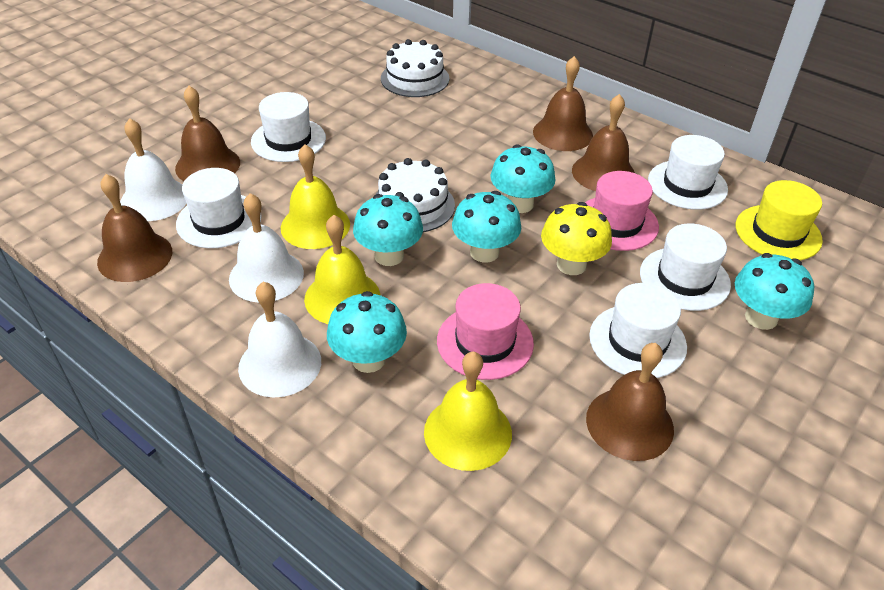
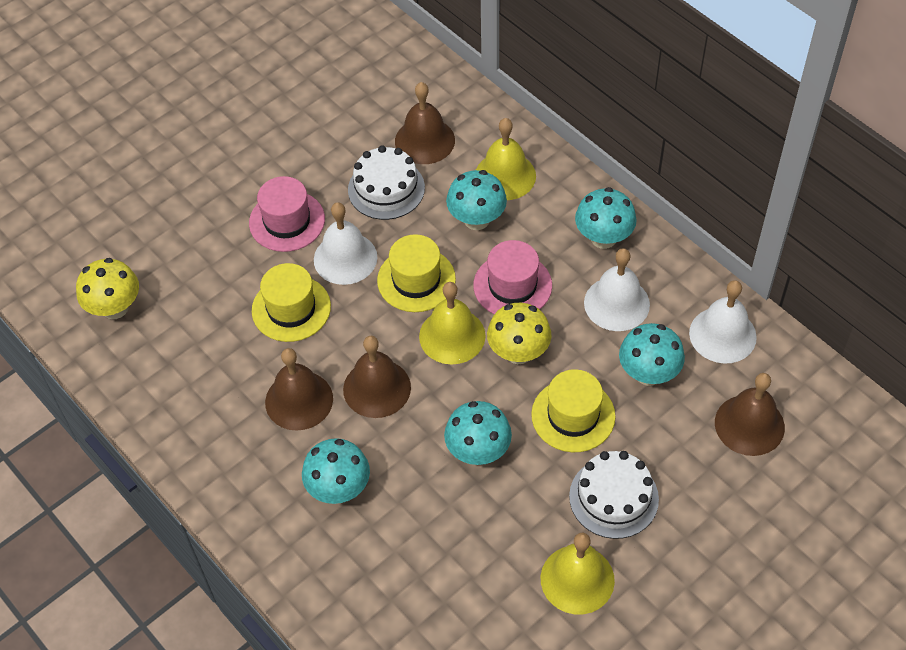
brown bell: [97,174,172,282] [175,86,240,181] [533,56,593,151] [572,94,635,191] [586,343,674,461] = 5 -> [265,348,333,431] [343,336,411,418] [395,82,455,164] [715,373,785,456] = 4
white hat: [176,168,262,248] [251,92,326,162] [589,283,687,378] [640,223,731,311] [648,135,728,210] = 5 -> none = 0
yellow hat: [736,180,823,261] = 1 -> [252,263,331,342] [377,234,456,312] [531,369,616,452] = 3
yellow mushroom: [541,202,612,275] = 1 -> [76,258,139,319] [487,303,552,364] = 2

